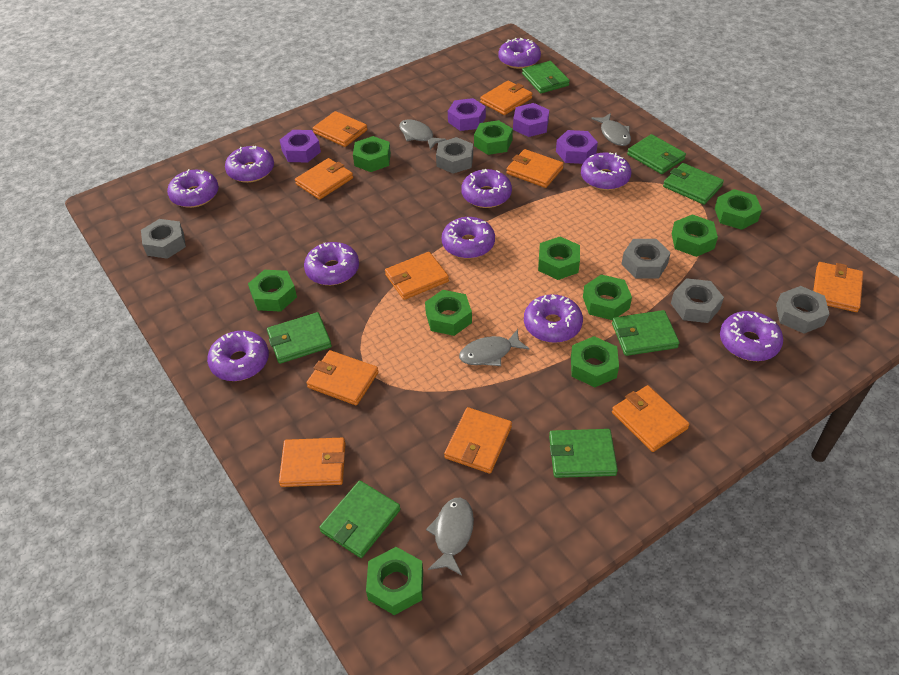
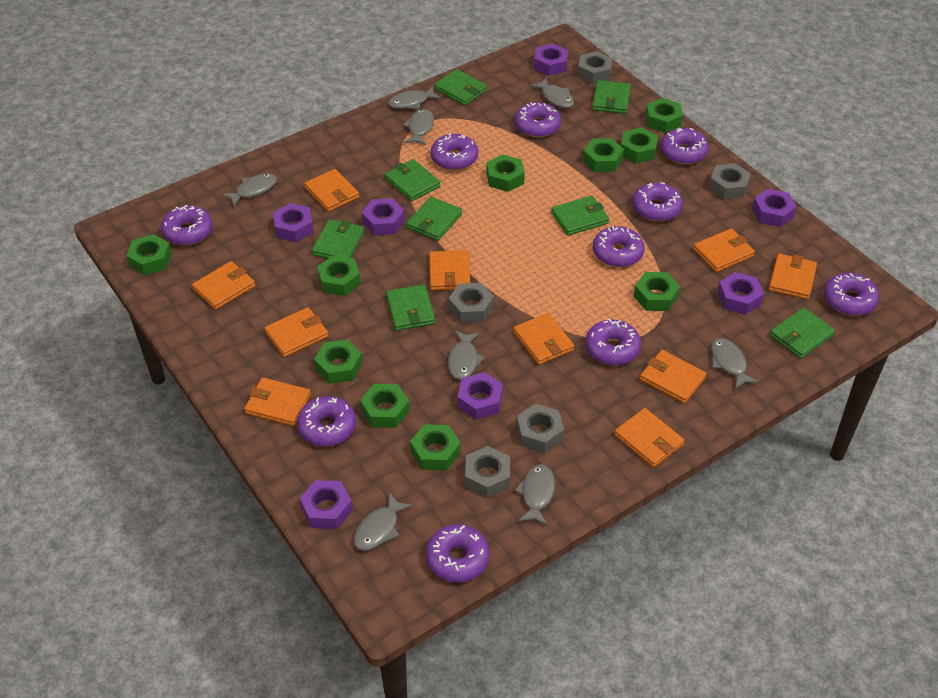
green wallet: [267,312,332,364] [319,480,401,558] [522,61,570,93] [549,429,618,478] [612,310,679,356] [627,134,686,174] [663,163,724,205] = 7 -> [312,219,364,258] [385,159,440,201] [386,285,435,331] [406,196,462,241] [434,69,487,106] [551,196,609,236] [592,80,631,114] [770,307,835,359] = 8
grey fish: [399,119,446,150] [426,498,474,575] [459,329,529,366] [591,113,631,146] = 4 -> [222,173,277,207] [354,492,413,551] [388,86,441,109] [403,109,434,145] [448,331,485,380] [514,464,555,525] [530,77,574,108] [711,338,759,389] = 8
purple nut: [280,130,321,163] [448,98,486,131] [513,103,549,137] [556,130,598,164] = 4 -> [273,203,314,242] [299,480,353,529] [362,198,405,235] [457,372,503,420] [534,44,568,76] [717,272,764,315] [752,189,797,227] = 7

